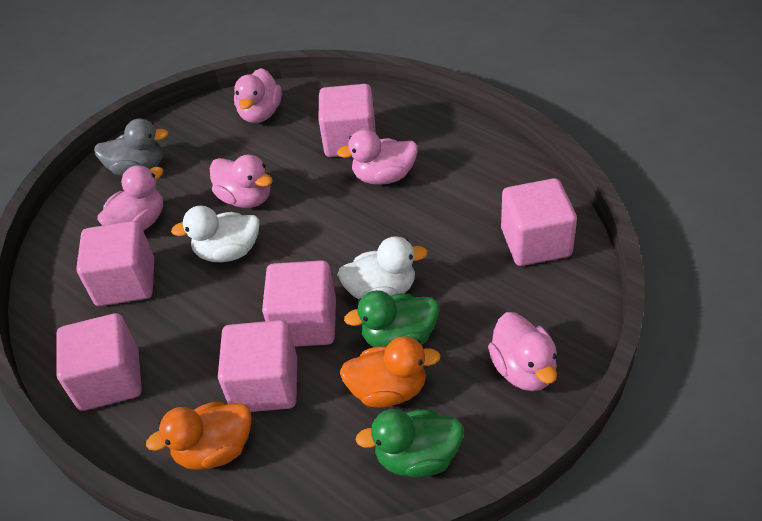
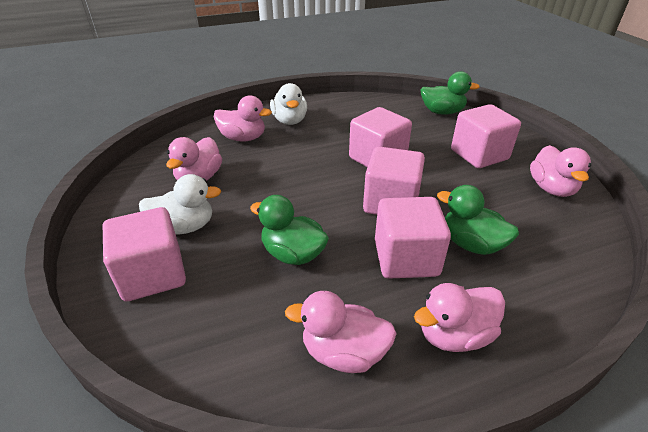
green duck: [344,290,439,347] [355,409,464,477] = 2 -> [250,195,329,265] [420,71,480,115] [437,185,519,255] = 3
grey duck: [94,119,169,176] = 1 -> none = 0
orange duck: [146,401,252,470] [340,336,441,408] = 2 -> none = 0
pink cube: [56,313,142,411] [76,221,154,306] [218,320,297,412] [262,260,336,347] [318,84,376,157] [501,178,577,266] = 6 -> [103,207,186,301] [349,107,412,167] [363,146,425,215] [375,197,451,279] [451,104,521,168] = 5

